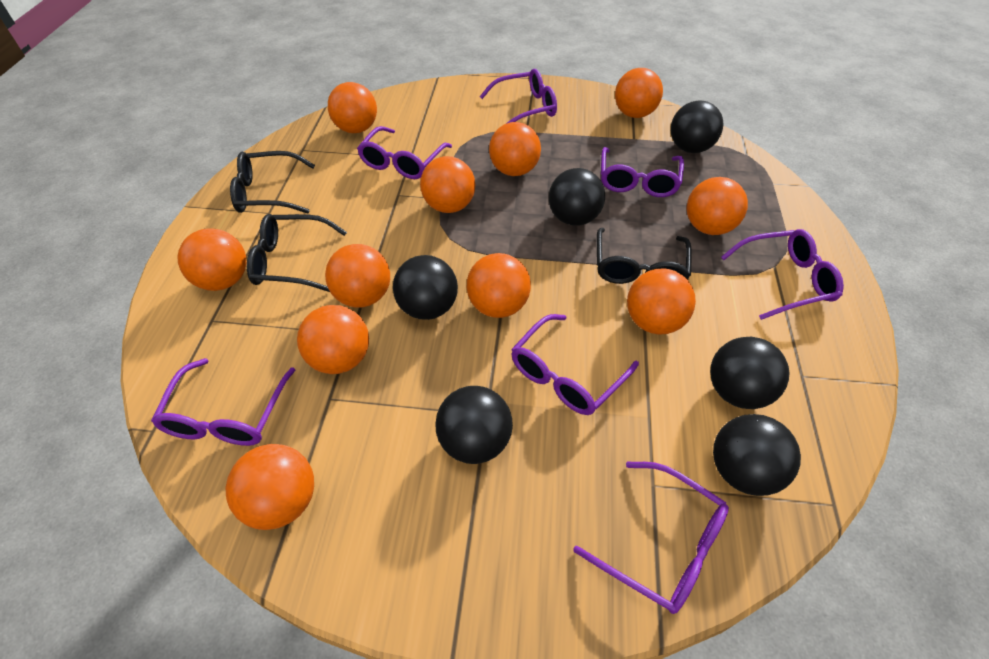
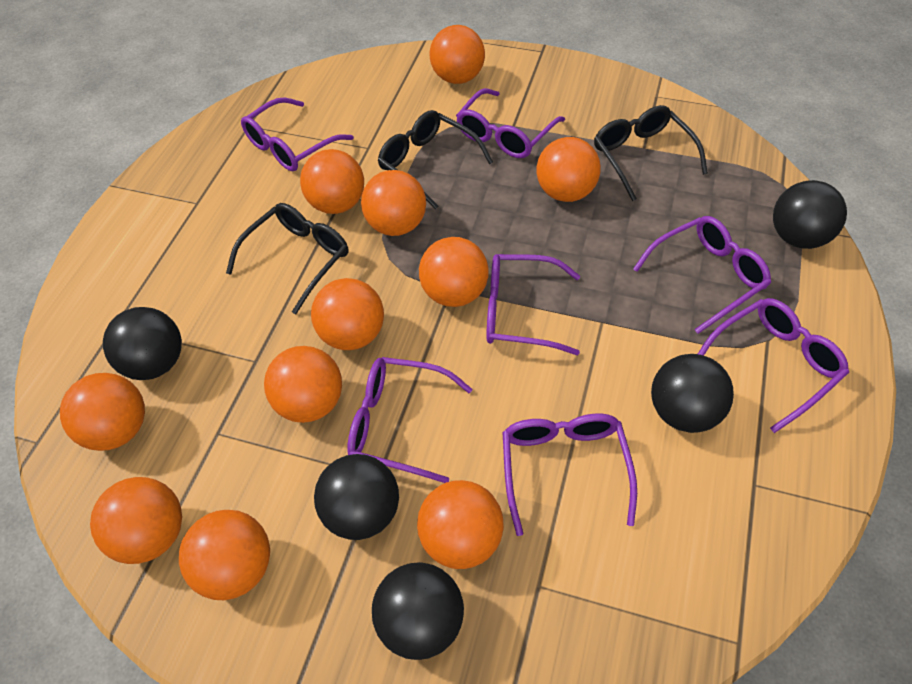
black ball: [393,255,458,320] [435,386,513,464] [549,168,605,226] [671,100,723,153] [710,337,789,409] [713,414,801,496] = 6 -> [103,307,182,380] [314,454,399,540] [372,562,464,660] [651,354,734,433] [773,180,847,249] = 5

